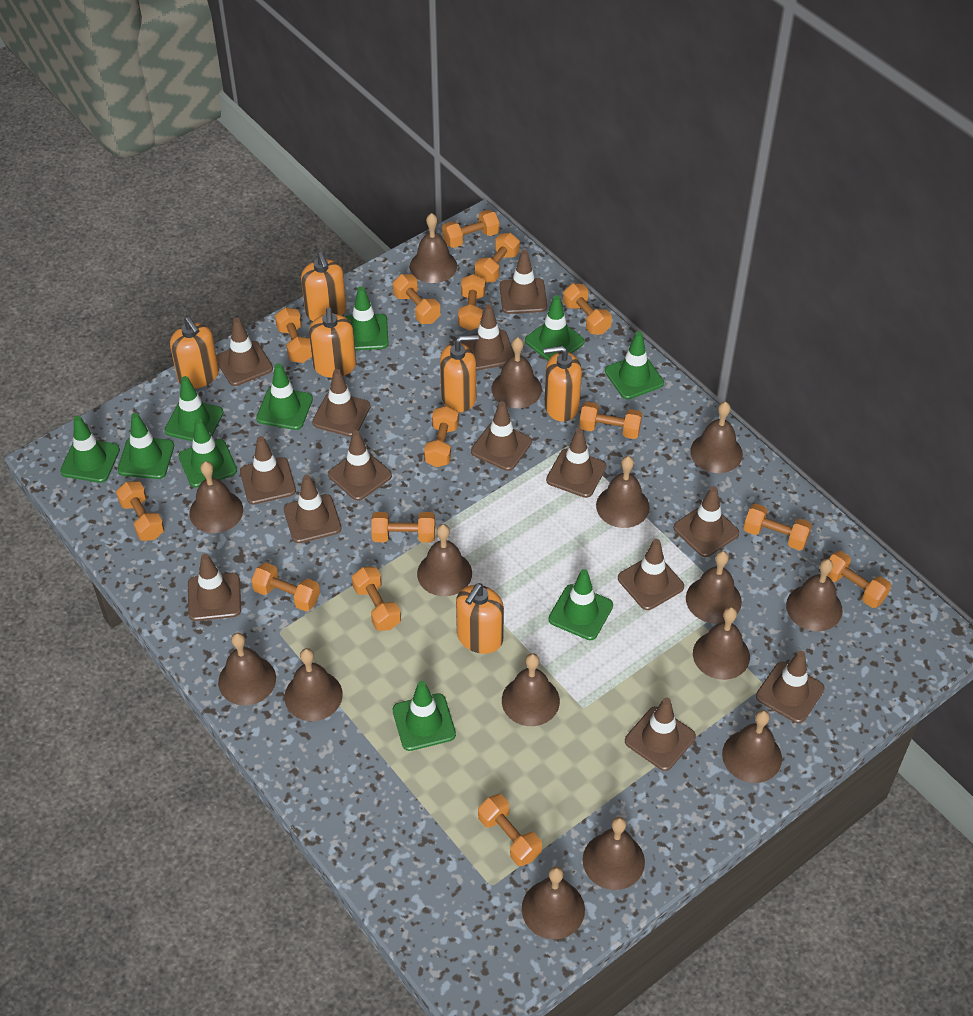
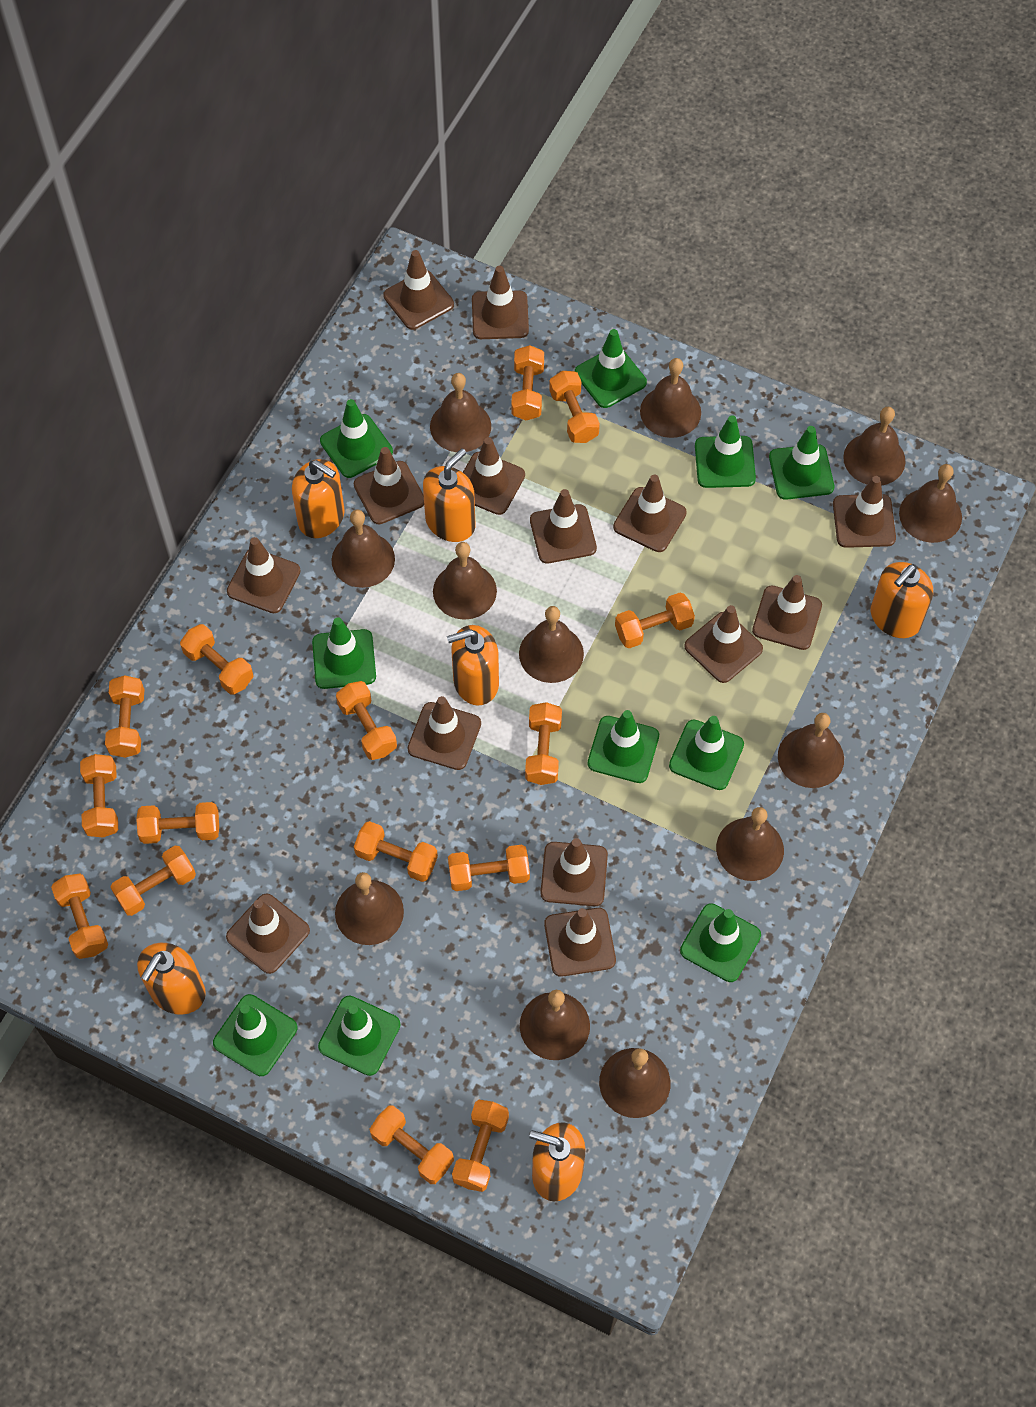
brown bell: [189,461,243,533] [218,633,276,705] [285,648,343,721] [410,213,457,283] [417,524,472,596] [492,337,542,408] [502,653,560,726] [522,866,585,940] [583,817,645,890] [596,456,650,528] [686,551,742,623] [690,402,743,473] [693,607,750,680] [722,710,782,783] [786,559,842,631] = 15 -> [332,510,395,588] [335,872,404,945] [430,373,491,452] [433,542,497,620] [519,606,584,683] [520,990,590,1060] [599,1048,670,1118] [640,358,701,438] [716,807,784,881] [778,713,844,788] [843,407,906,486] [899,464,962,543] = 12

